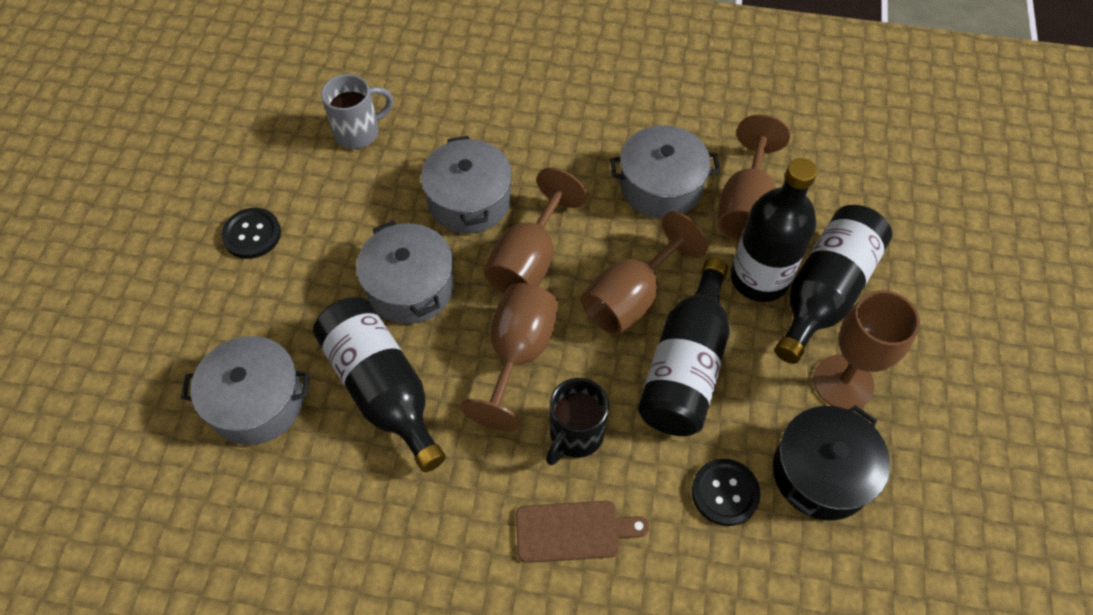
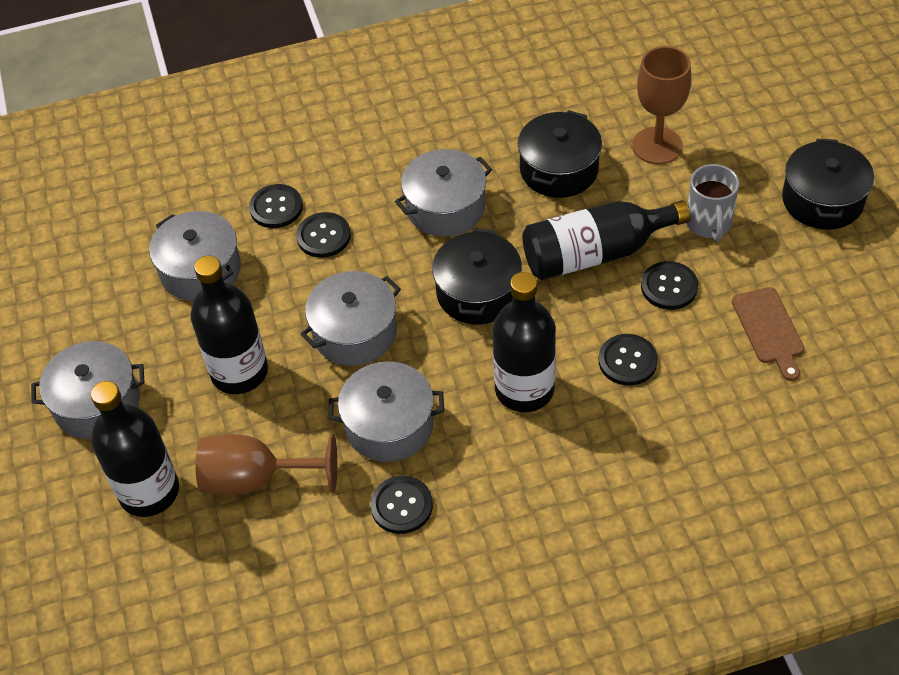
black button: [221,208,281,259] [692,459,760,526] = 2 -> [249,184,303,228] [296,212,351,258] [370,476,433,534] [599,334,658,385] [641,261,698,310] = 5
black mug: [546,378,609,465] = 1 -> none = 0
black pot: [773,405,890,520] = 1 -> [432,228,522,324] [518,110,602,198] [782,139,874,230] = 3
brown goblet: [460,283,559,431] [484,168,587,294] [581,211,708,335] [717,114,790,242] [813,290,920,410] = 5 -> [195,433,337,495] [633,46,691,164] = 2
grey pot: [181,336,310,445] [356,221,454,324] [421,136,512,234] [610,125,720,219] = 4 -> [31,341,145,439] [149,211,241,301] [301,271,401,366] [329,362,444,462] [395,149,492,237] = 5

